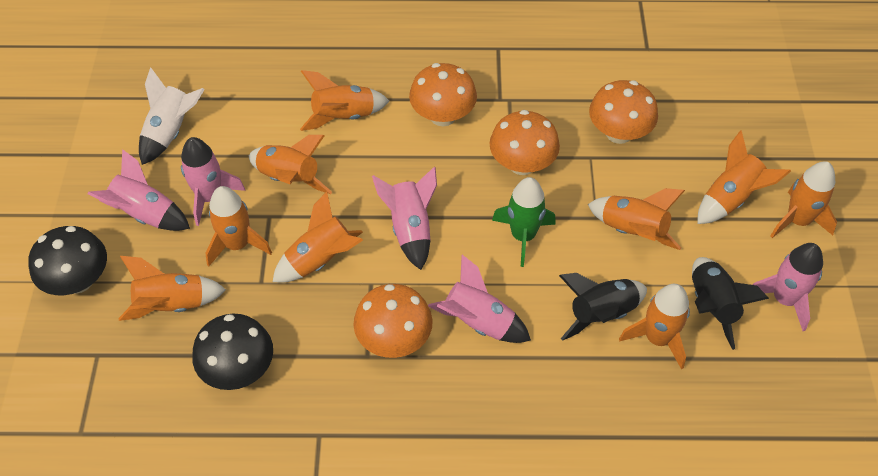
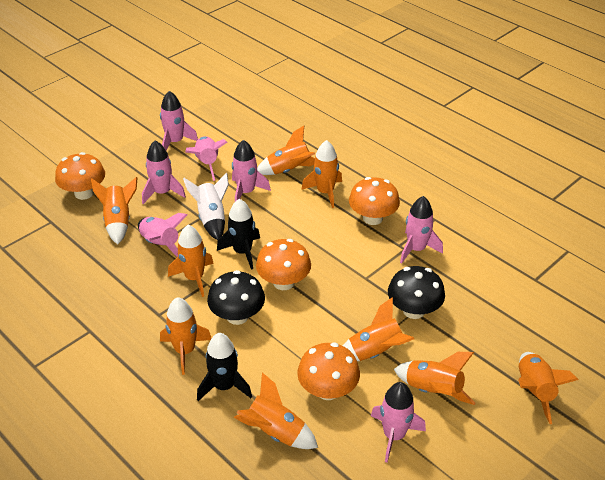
green rocket: [492,177,556,267] = 1 -> none = 0
pink rocket: [88,149,190,231] [181,137,245,226] [372,166,437,270] [428,255,531,343] [752,243,823,331] = 5 -> [138,213,187,257] [142,141,186,204] [160,91,198,150] [185,136,227,181] [232,140,271,201] [371,382,426,463] [400,196,443,264] = 7

